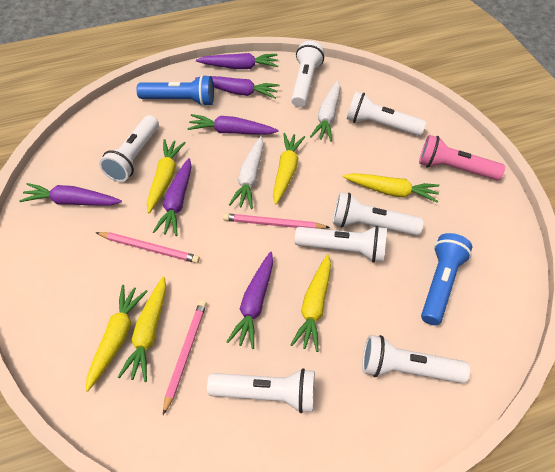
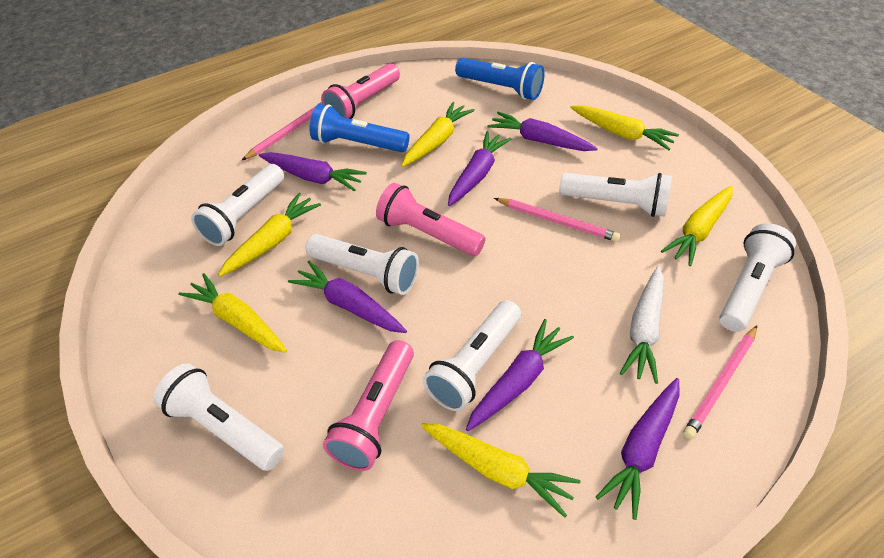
pink flashlight: [419,135,505,180] = 1 -> [321,63,400,119] [323,340,414,471] [376,183,486,256] = 3
white carrot: [229,136,264,209] [310,81,340,142] = 2 -> [620,266,664,384] = 1
white flashlight: [99,115,159,182] [207,368,315,413] [291,41,324,107] [295,226,387,263] [333,192,424,236] [347,92,426,136] [362,335,470,384] = 7 -> [154,363,284,471] [191,164,284,246] [305,234,419,295] [423,300,521,411] [559,173,672,217] [719,223,796,332] = 6

